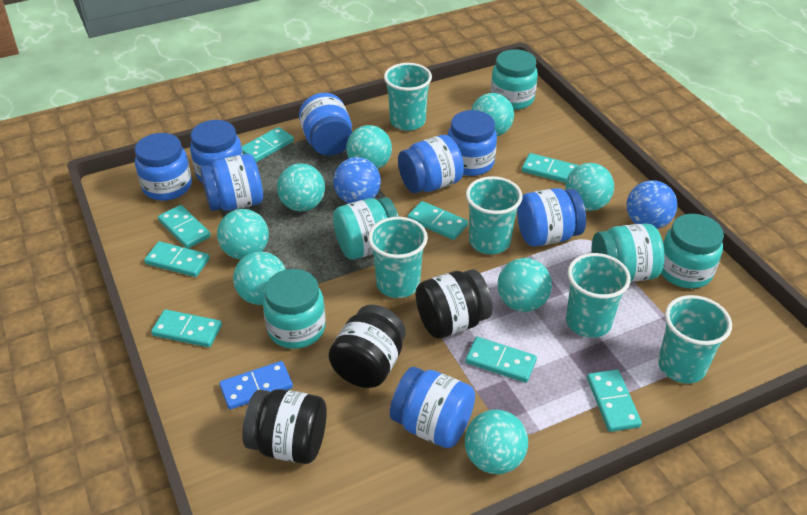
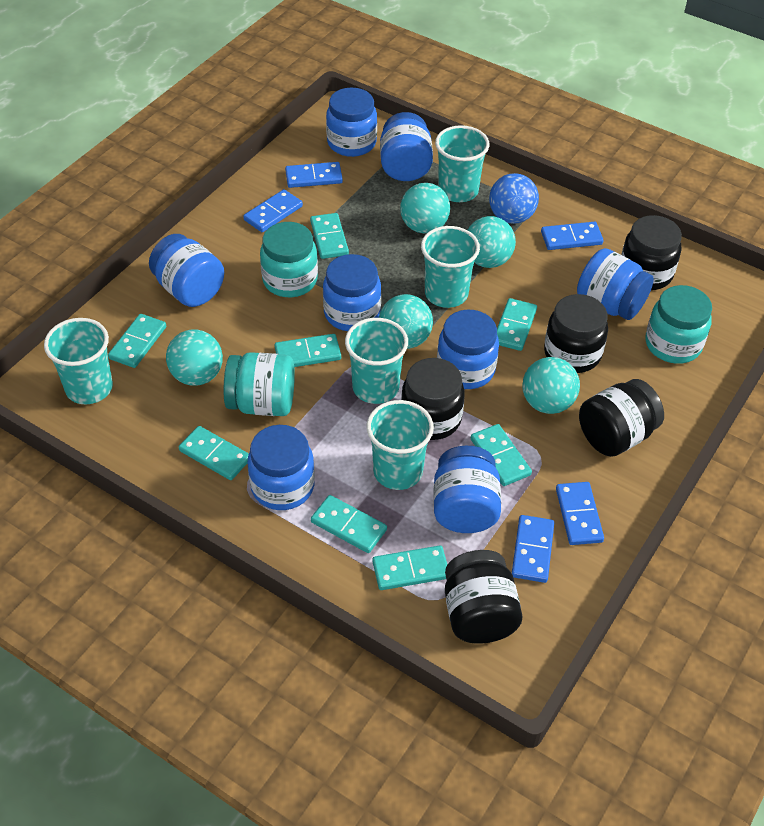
black jar: [242,389,327,464] [328,305,406,388] [416,269,493,339] = 3 -> [401,358,465,440] [445,550,522,644] [544,294,608,373] [579,379,664,457] [621,215,682,290] = 5
blue ball: [333,157,381,203] [626,180,678,229] = 2 -> [489,173,539,224] = 1
blue domino: [219,361,293,410] = 1 -> [243,189,303,232] [285,162,343,188] [512,515,554,583] [541,222,603,250] [556,482,604,545] = 5
turquoise ball: [217,209,269,260] [233,251,286,305] [277,163,325,211] [346,125,392,169] [465,409,528,474] [471,93,514,136] [498,258,552,312] [565,163,614,211] = 8 -> [166,329,223,386] [379,294,433,349] [400,183,450,233] [468,216,516,268] [522,357,580,414] = 5
turquoise jar: [263,269,326,349] [333,197,399,260] [491,49,538,110] [591,223,665,282] [661,214,724,289] = 5 -> [224,352,295,416] [260,222,318,297] [645,285,712,364] = 3

